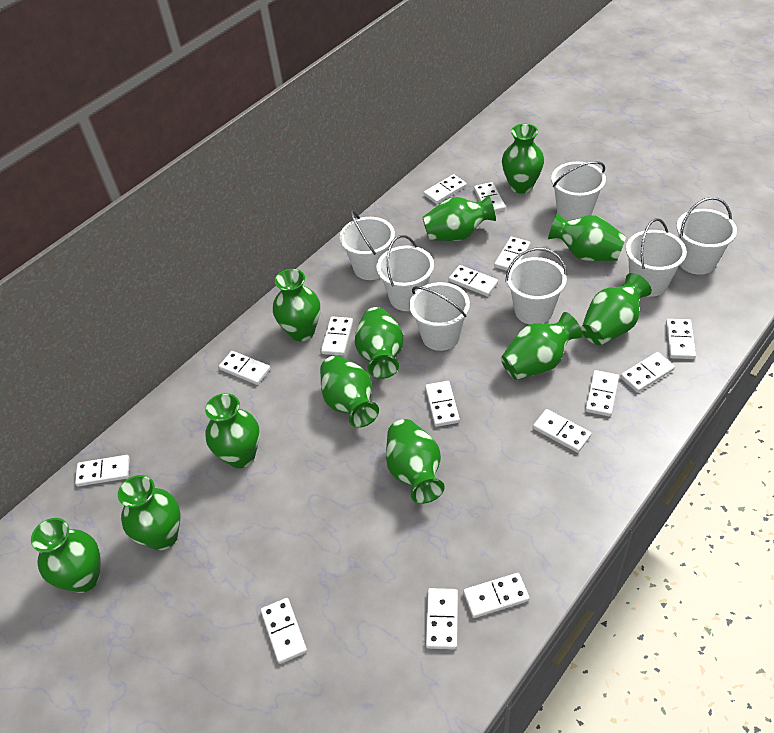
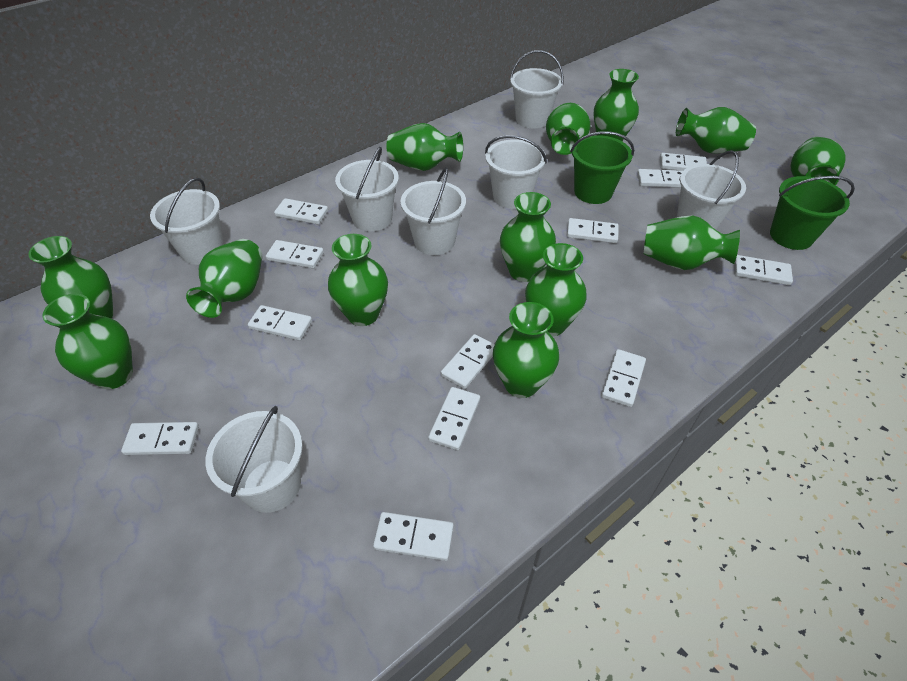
green bucket: none = 0 -> [570,131,634,204] [770,176,855,250] = 2
green vase: [31,518,101,593] [118,475,180,550] [205,393,260,468] [273,269,320,341] [320,355,379,428] [355,307,404,379] [386,419,445,504] [422,195,496,241] [501,312,583,380] [502,124,544,193] [548,213,626,261] [581,273,652,345] = 12 -> [28,236,114,318] [43,294,133,389] [186,239,262,318] [328,234,388,326] [386,123,463,171] [493,302,559,398] [500,192,556,282] [525,243,586,336] [546,103,590,155] [594,69,639,141] [643,215,740,270] [676,107,756,154] [791,137,846,185] = 13
white domino: [75,455,130,487] [219,351,270,385] [261,598,307,664] [321,316,353,356] [424,174,467,204] [425,381,460,427] [426,588,458,649] [449,265,498,296] [463,573,530,618] [474,182,506,212] [494,237,531,271] [533,409,592,453] [585,370,619,417] [620,352,675,393] [666,319,696,359] = 15 -> [121,422,199,455] [248,305,312,341] [266,240,324,268] [274,198,328,224] [373,512,454,561] [428,387,480,450] [441,334,495,389] [567,218,619,243] [601,349,646,407] [637,169,682,188] [660,153,707,171] [734,255,793,285] = 12

